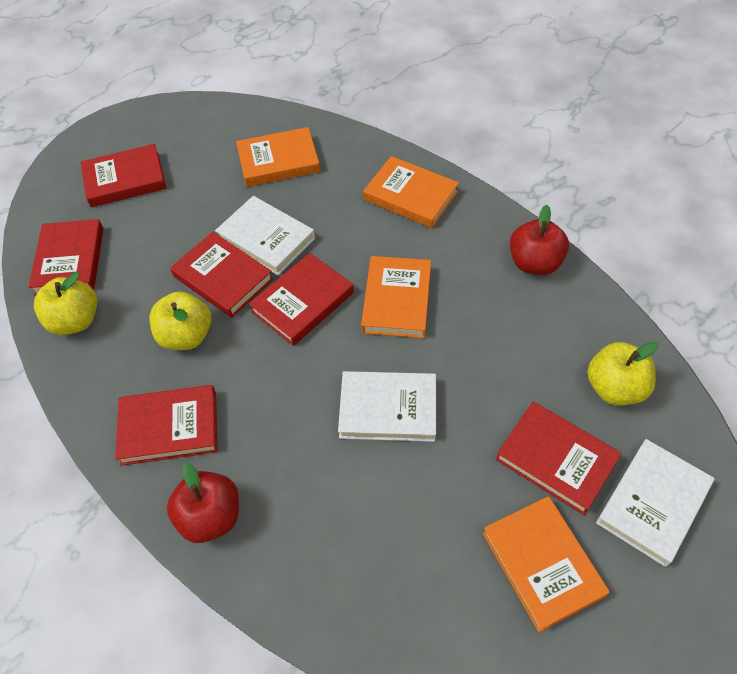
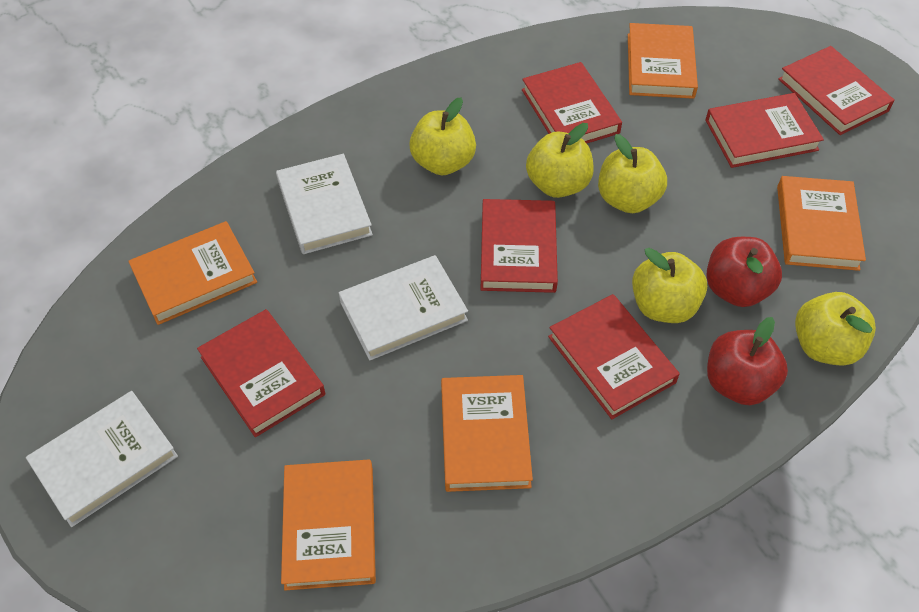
orange book: [236,127,320,187] [361,256,431,338] [363,156,459,228] [482,496,610,632] = 4 -> [128,221,257,325] [281,459,376,590] [441,375,533,492] [628,23,698,99] [777,176,866,271] = 5
yellow apple: [34,272,97,335] [149,291,211,350] [587,341,658,406] = 3 -> [409,97,476,175] [526,123,594,198] [598,134,667,213] [632,248,707,323] [795,292,876,366] = 5

